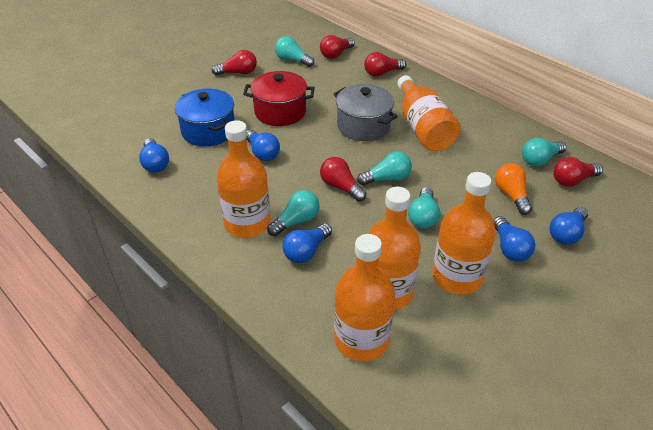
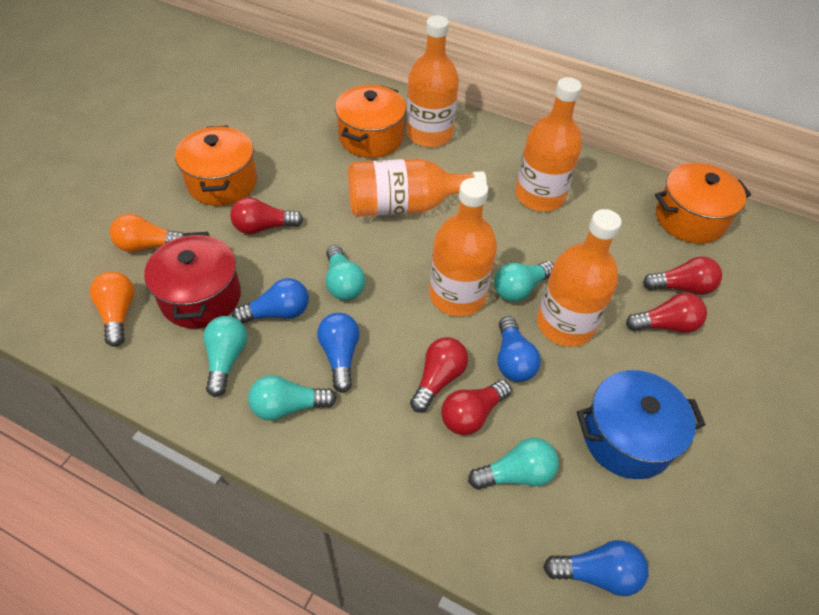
blue light bulb: [139,138,169,173] [246,130,280,161] [283,223,332,263] [493,216,535,262] [550,207,588,245] = 5 -> [232,278,309,323] [317,313,360,393] [497,316,541,382] [543,540,649,596] = 4
grey pot: [334,84,398,141] = 1 -> none = 0
orange light bulb: [495,163,532,215] = 1 -> [90,271,135,347] [110,214,184,252] = 2
orange pot: none = 0 -> [175,125,257,206] [335,85,406,158] [655,163,751,244] = 3

